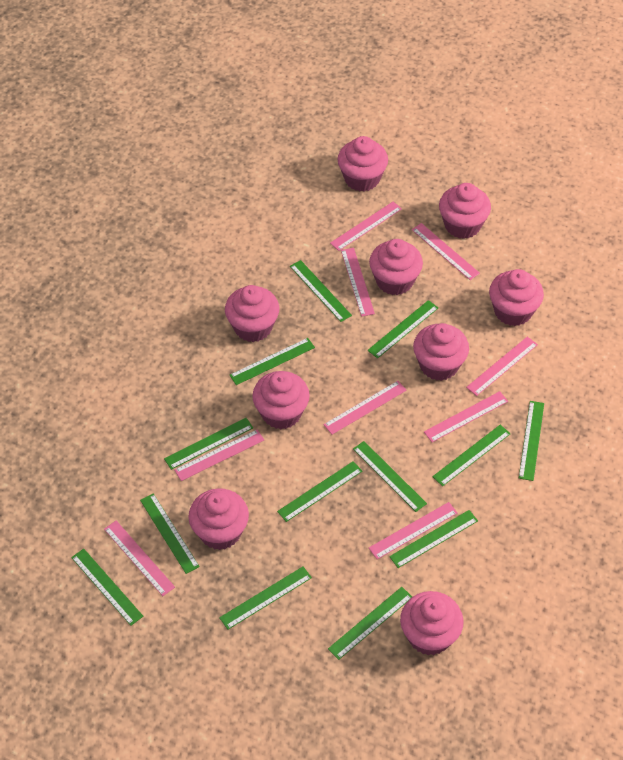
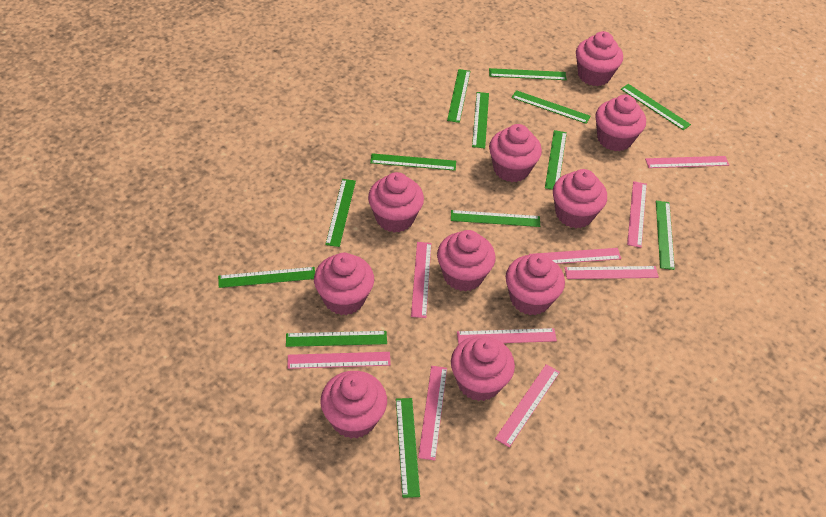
pink cupcake: [188,488,249,550] [225,285,279,342] [252,371,310,429] [337,136,388,192] [369,239,423,295] [400,591,464,655] [413,323,469,381] [439,183,491,239] [489,269,544,326] = 9 -> [314,253,374,315] [320,371,387,439] [368,172,424,233] [437,230,495,292] [451,336,515,401] [489,124,542,182] [506,254,565,315] [553,169,607,228] [576,31,623,86] [595,94,646,151] = 10

